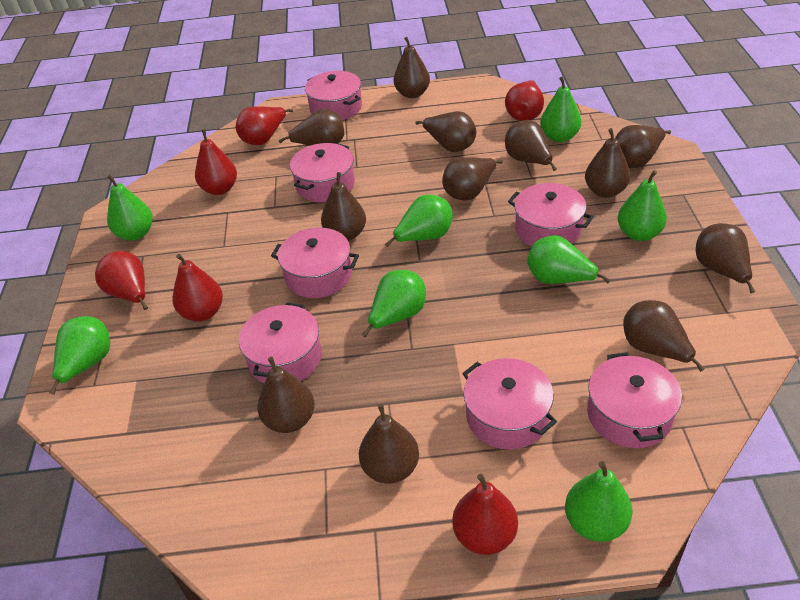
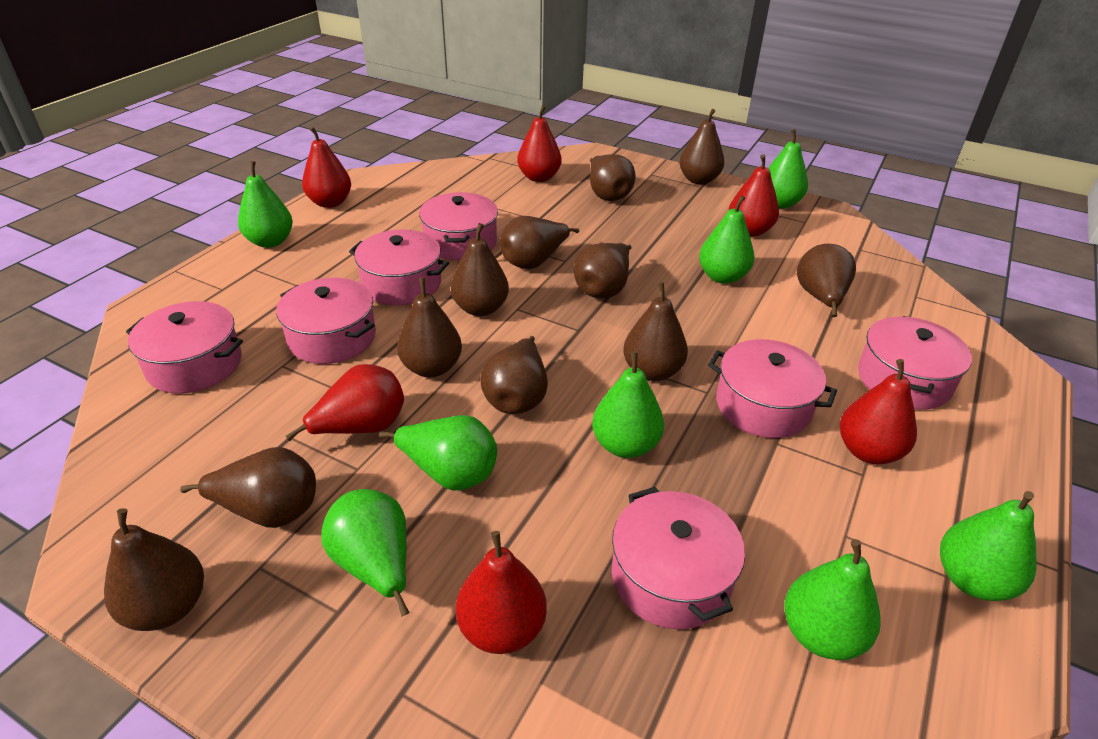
brown pear: [257,357,315,433] [278,109,345,146] [321,172,366,241] [359,404,419,484] [394,37,430,98] [415,111,476,152] [442,157,503,201] [505,120,557,171] [585,128,630,198] [615,125,671,167] [623,300,705,372] [696,223,755,293] = 12 -> [104,508,204,631] [180,447,316,528] [397,278,462,377] [451,223,509,316] [480,336,548,414] [500,216,579,269] [574,243,631,299] [590,154,636,201] [623,282,688,381] [680,109,724,184] [797,244,856,317] = 11

